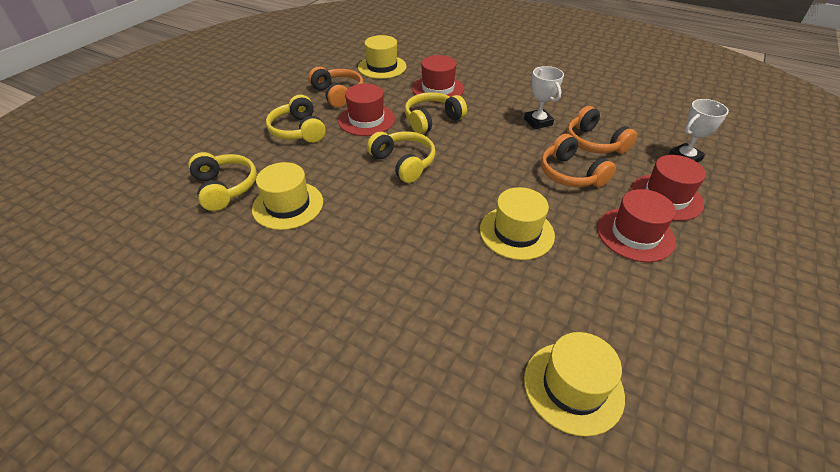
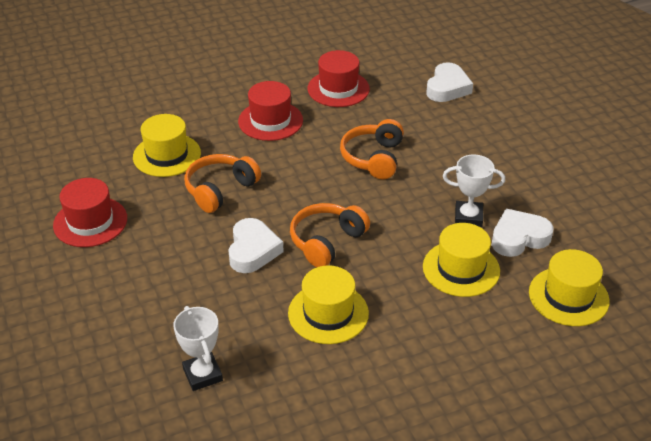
red hat: [338,83,395,136] [412,55,464,102] [597,189,676,262] [631,155,706,221] = 4 -> [53,178,127,247] [238,81,303,141] [308,50,370,107] = 3
white heart: none = 0 -> [228,218,284,273] [426,62,473,102] [492,209,553,257] = 3
yellow headphones: [188,152,257,211] [266,95,326,143] [367,131,435,183] [405,92,467,134] = 4 -> none = 0

